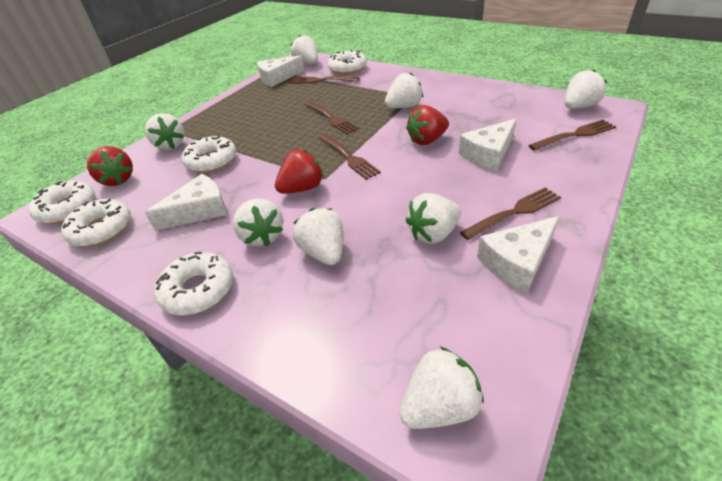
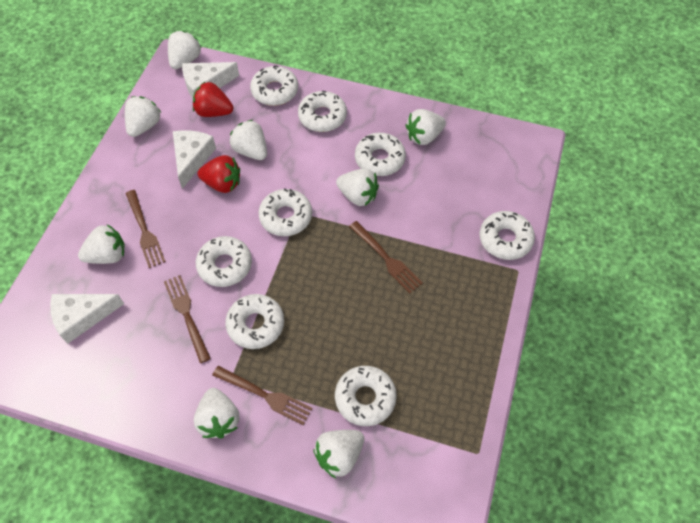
brown fork: [289,76,360,83] [304,101,359,134] [319,134,381,180] [460,187,561,240] [528,120,616,151] = 5 -> [126,190,166,268] [164,275,211,363] [212,366,313,425] [349,221,423,293] = 4
red strawberry: [87,146,133,186] [275,149,324,194] [406,105,449,145] = 3 -> [193,82,234,117] [198,155,240,193] = 2
white cheese: [145,174,227,231] [257,55,304,87] [458,119,516,171] [477,216,559,292] = 4 -> [50,294,124,344] [173,130,216,189] [182,62,239,99] = 3
white donut: [29,181,95,224] [61,199,131,247] [154,252,233,315] [182,136,236,173] [328,50,367,75] = 5 -> [196,236,252,287] [225,294,284,349] [250,65,298,106] [258,188,312,236] [298,91,347,132] [335,366,397,426] [355,133,406,176] [479,211,535,260] = 8

